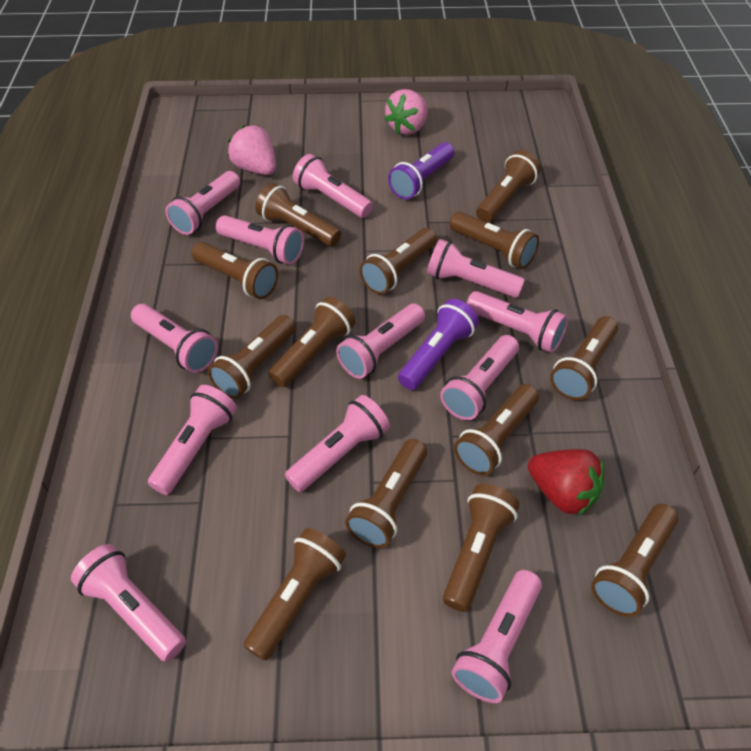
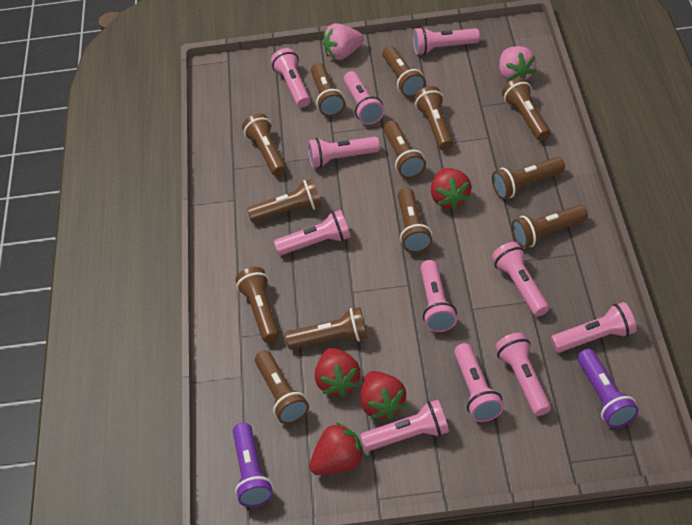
pink flashlight: [71,544,186,662] [131,304,218,373] [148,385,237,495] [165,171,240,235] [216,215,304,265] [285,395,390,492] [293,154,373,218] [336,304,425,379] [427,239,525,298] [440,335,519,420] [452,570,542,703] [467,291,568,353] = 12 -> [271,48,310,108] [274,210,351,255] [308,137,380,168] [344,71,384,125] [360,400,449,451] [413,27,480,55] [420,260,457,332] [454,343,504,422] [492,242,549,317] [495,332,551,416] [551,302,637,353] = 11
red strawberry: [528,449,604,516] = 1 -> [309,422,365,475] [315,348,361,397] [360,371,406,420] [431,168,471,210] = 4

